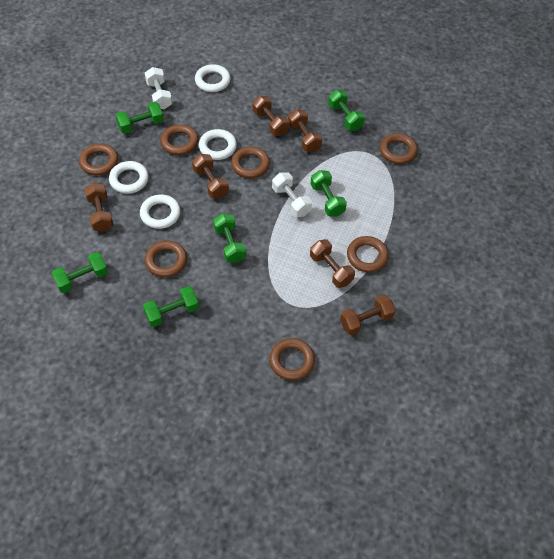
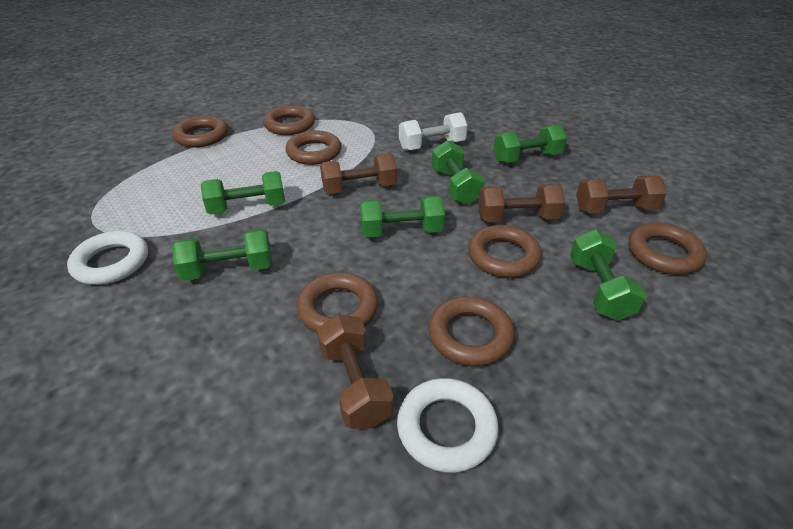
brown dumbbell: [84,183,113,232] [192,154,229,198] [252,96,289,136] [288,109,322,152] [310,239,355,288] [340,294,395,335] = 6 -> [317,314,393,429] [320,153,397,194] [478,184,565,222] [576,175,666,213] = 4
white dumbbell: [145,67,172,109] [272,172,312,217] = 2 -> [399,112,468,151] = 1
white ring: [109,161,149,194] [140,194,180,229] [195,64,231,92] [199,129,237,160] = 4 -> [67,231,148,285] [397,378,499,473] = 2

